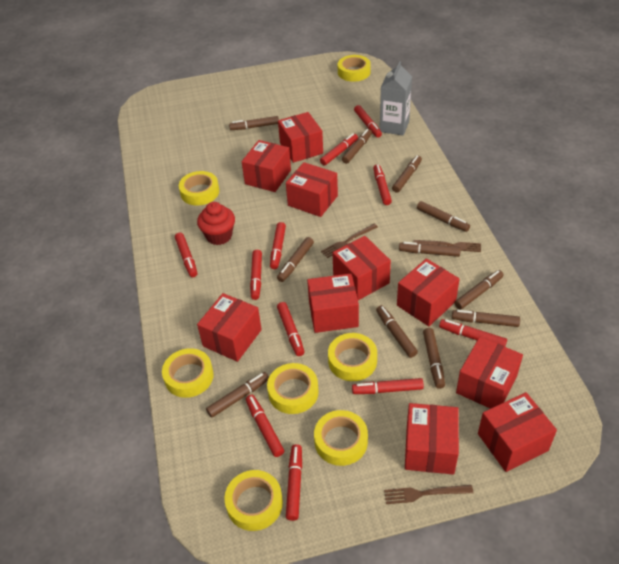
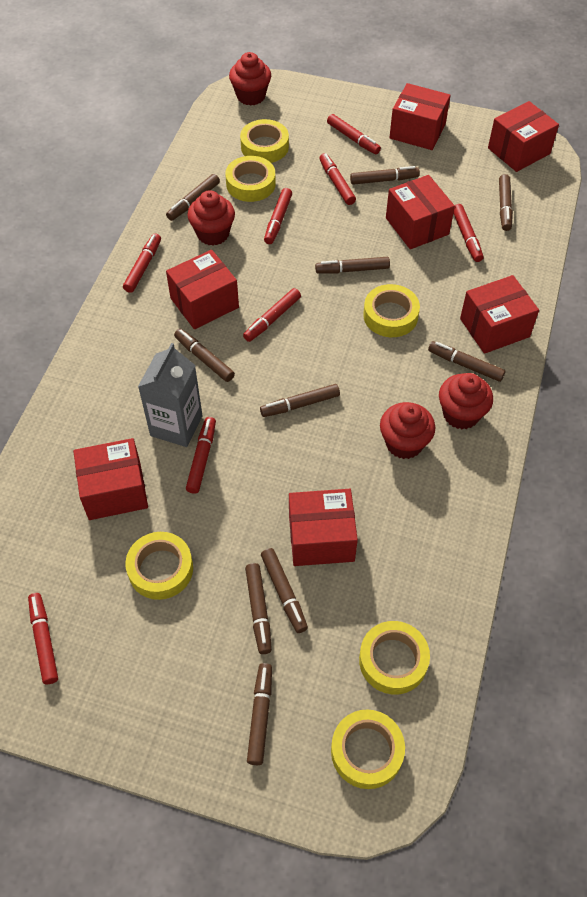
brown fork: [321,224,378,258] [384,485,473,504] [414,240,481,252] = 3 -> none = 0
brown marker: [206,372,269,418] [229,116,279,130] [277,237,314,282] [342,129,372,164] [376,305,418,358] [392,155,422,193] [399,242,461,257] [417,201,470,232] [423,328,445,389] [452,310,520,327] [455,270,504,310] = 11 -> [166,174,220,221] [174,329,235,382] [245,563,272,654] [247,663,272,765] [260,384,340,417] [261,548,308,633] [315,257,390,274] [350,166,420,185] [428,341,506,382] [499,174,513,231] = 10
red box: [197,293,262,362] [242,140,291,192] [278,112,323,163] [286,162,338,217] [307,273,359,333] [332,236,391,300] [397,258,460,326] [405,403,459,474] [456,337,523,409] [478,392,557,472] = 10 -> [73,438,148,520] [166,250,239,329] [289,489,358,566] [386,175,455,249] [389,83,451,150] [460,275,539,354] [488,101,559,172] = 7
red cupcake: [197,202,235,245] = 1 -> [187,190,235,246] [229,52,271,106] [380,402,435,459] [439,373,493,429] = 4
red marker: [175,233,197,277] [246,395,284,457] [250,250,262,300] [270,222,286,269] [277,302,305,356] [286,444,302,521] [320,133,358,165] [352,378,424,394] [354,105,382,138] [373,164,392,205] [439,319,507,347] = 11 -> [28,593,58,684] [123,234,161,293] [186,417,216,494] [243,288,301,342] [264,188,292,244] [319,153,356,205] [327,114,381,154] [453,204,483,262] = 8
yellow tape: [162,348,214,398] [179,171,219,206] [224,470,283,531] [267,363,319,414] [314,410,368,466] [328,333,377,381] [338,55,371,82] = 7 -> [125,532,193,600] [225,156,276,202] [240,119,289,163] [331,709,405,789] [359,621,430,694] [363,284,420,337] = 6

